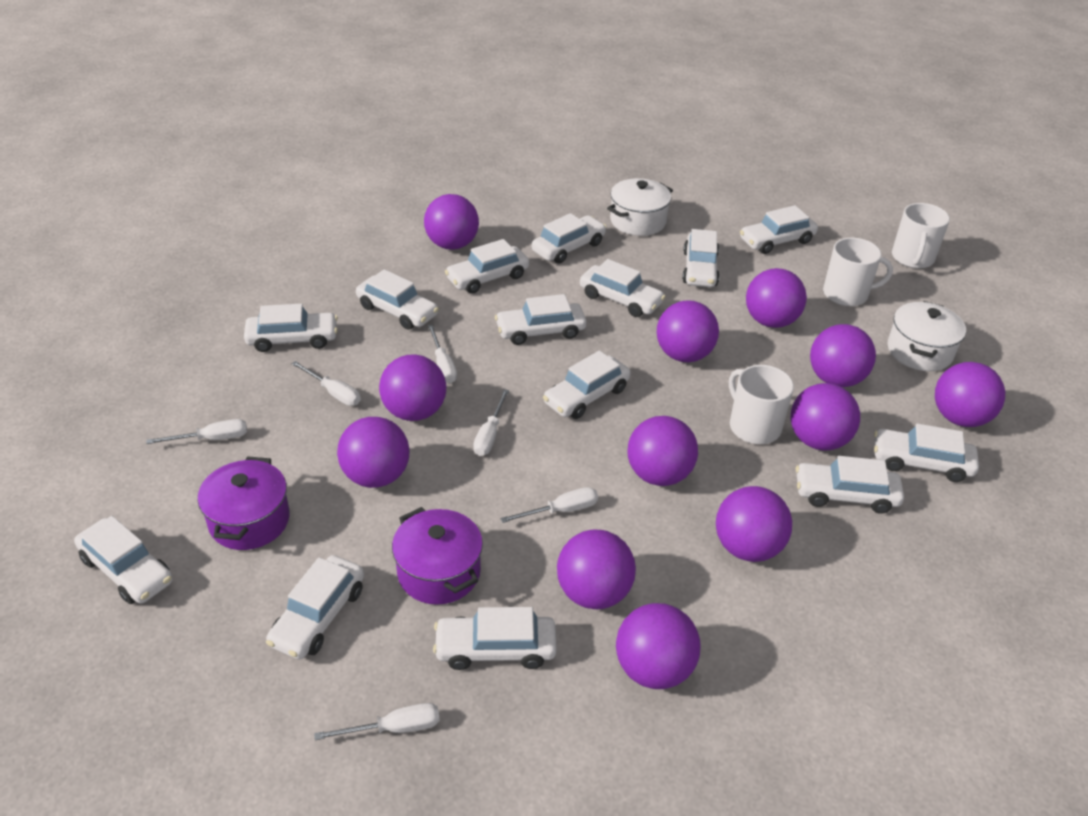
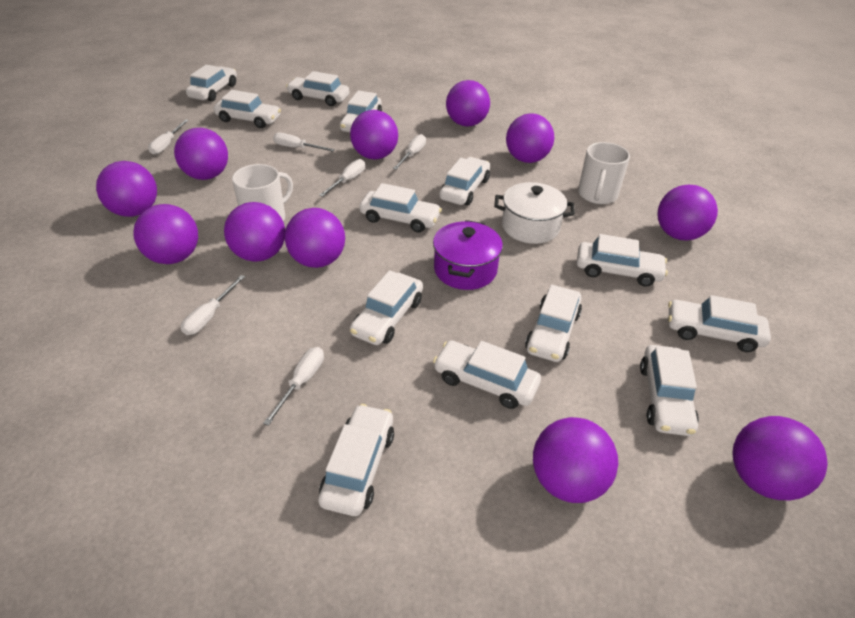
purple ball: [337,417,410,488] [379,354,446,421] [424,194,479,250] [557,530,636,609] [616,603,701,689] [627,416,698,486] [657,300,719,362] [716,486,792,562] [746,268,807,328] [791,383,860,451] [810,324,876,387] [935,362,1005,427] = 12 -> [96,161,157,217] [133,204,198,264] [174,128,228,180] [224,202,285,262] [285,208,345,268] [350,110,398,160] [446,80,490,127] [506,113,554,163] [533,417,618,503] [658,185,718,241] [733,416,827,500] = 11
purple pot: [198,456,290,550] [392,507,483,605] = 2 -> [433,220,503,290] = 1
white car: [74,516,173,604] [244,304,338,352] [266,555,364,660] [356,269,439,330] [433,607,557,670] [445,239,529,294] [495,294,586,345] [532,213,606,264] [543,350,631,419] [580,259,665,317] [682,229,720,287] [740,205,818,254] [796,456,904,514] [874,424,979,482] = 14 -> [186,65,237,102] [214,90,281,128] [286,71,349,106] [318,404,394,516] [340,90,382,132] [350,270,423,345] [359,183,442,233] [433,341,541,409] [440,157,490,205] [525,284,582,362] [577,234,668,287] [640,345,699,436] [668,295,771,352] = 13
white mug: [729,365,794,444] [823,238,893,306] [892,203,950,269] = 3 -> [232,164,293,221] [578,142,630,204] = 2
white pot: [607,178,673,236] [888,301,966,371] = 2 -> [494,182,575,244] = 1

